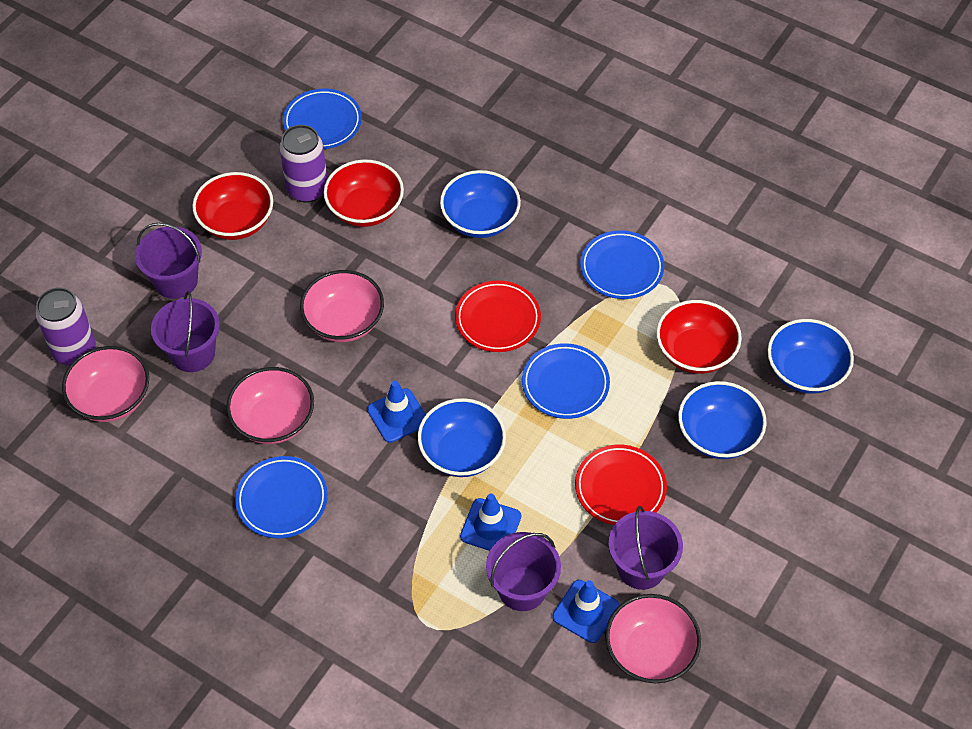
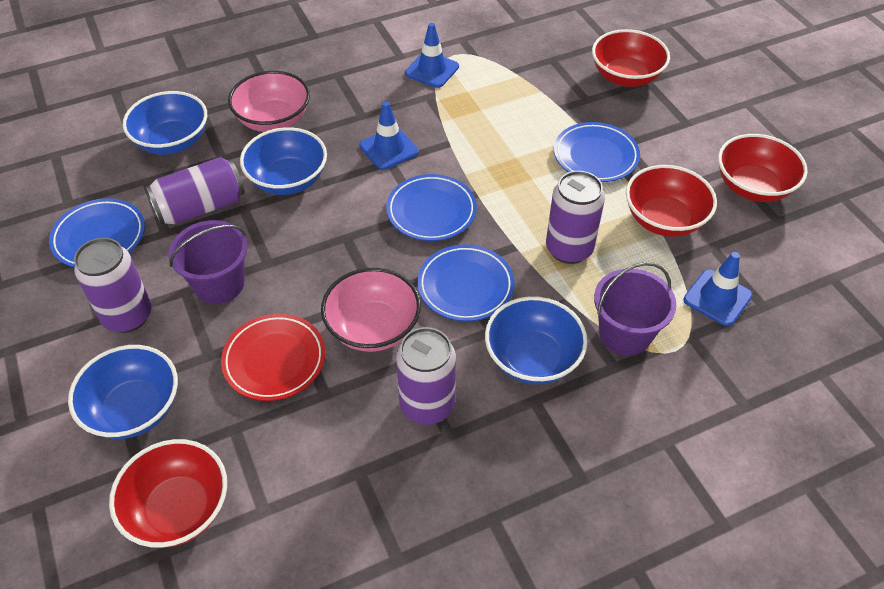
pink bowl: [62,346,149,422] [226,367,314,444] [300,270,384,342] [605,594,701,683] = 4 -> [228,71,310,132] [321,268,421,352] = 2
purple bucket: [135,223,202,299] [151,291,220,372] [486,532,561,611] [608,506,683,590] = 4 -> [168,220,248,304] [594,262,676,356] = 2
purple can: [35,287,96,365] [279,125,327,203] = 2 -> [74,238,152,333] [145,157,245,225] [396,327,456,425] [546,171,605,264] = 4
red bowl: [192,172,273,240] [324,159,404,227] [656,300,742,374] = 3 -> [109,439,227,548] [592,29,670,87] [626,165,717,237] [718,134,808,202] = 4
red plate: [455,280,541,352] [575,444,667,525] = 2 -> [221,314,325,401] = 1

